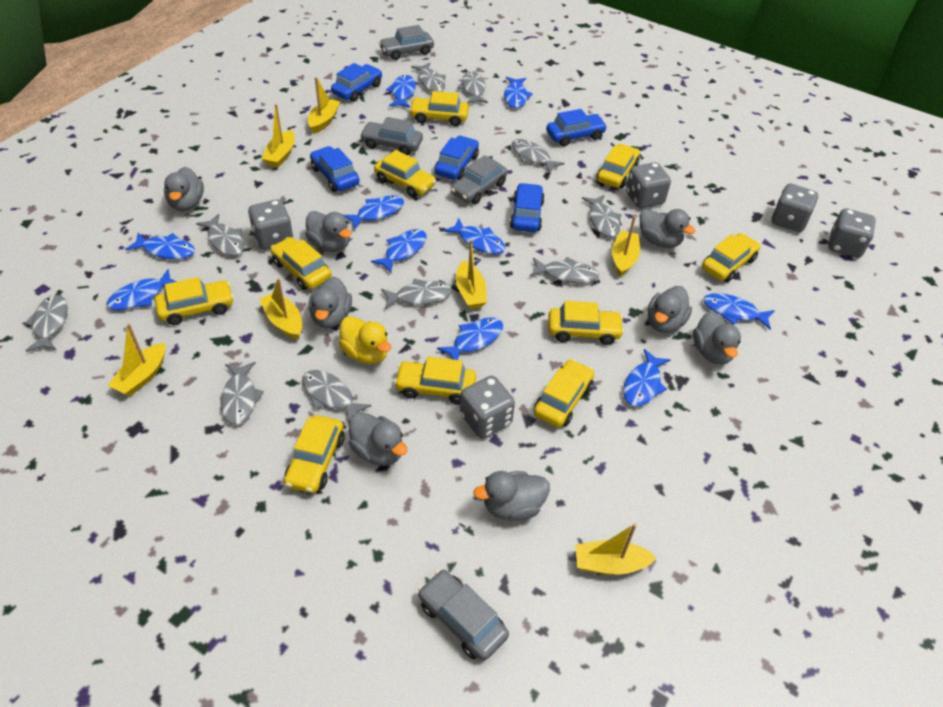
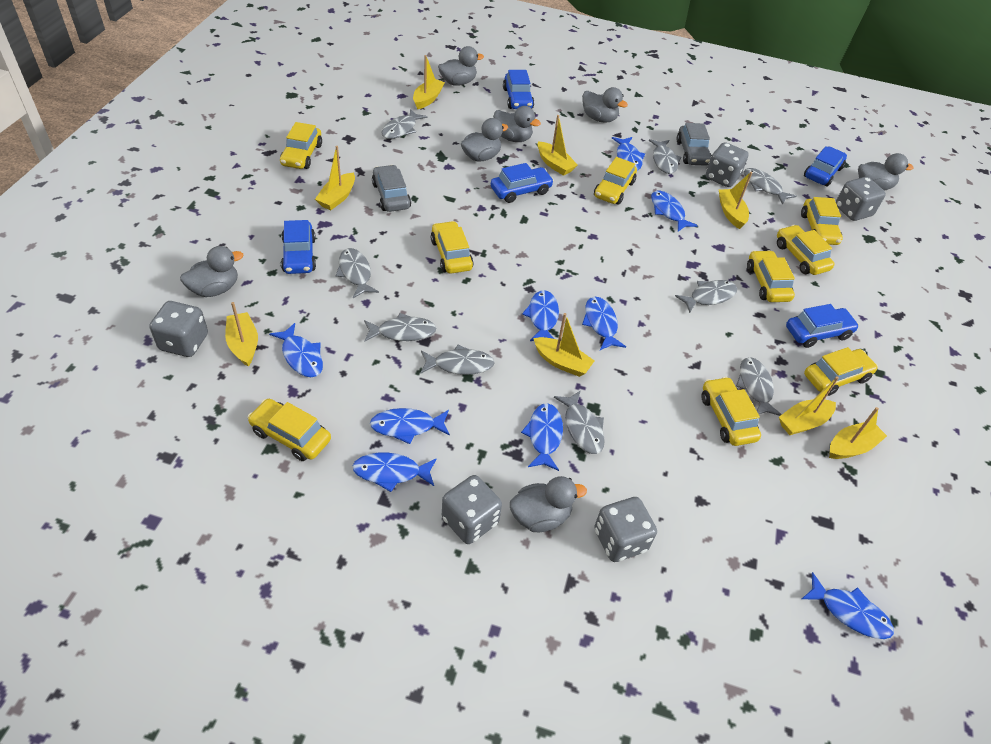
blue fish: [106,269,176,310] [125,233,195,259] [344,195,404,230] [371,229,427,273] [386,75,416,108] [437,317,503,360] [444,218,506,254] [504,77,533,108] [623,349,671,407] [703,293,775,329] = 10 -> [269,323,323,377] [353,453,437,492] [370,408,450,444] [521,403,563,471] [522,290,559,341] [582,297,626,350] [612,137,645,171] [651,191,698,232] [802,572,894,639] = 9
grey car: [360,117,423,155] [379,25,434,60] [418,569,509,661] [451,155,508,204] = 4 -> [372,165,411,212] [676,123,711,166] = 2
grey duck: [164,167,204,211] [305,211,352,252] [308,276,352,328] [349,412,408,466] [473,471,550,520] [640,209,695,248] [648,286,692,333] [693,311,741,365] = 8 -> [180,246,243,297] [438,46,484,86] [461,118,508,162] [493,106,541,142] [510,476,587,532] [582,87,628,122] [858,153,913,190] = 7
grey fish: [24,295,68,352] [196,214,244,256] [221,362,264,425] [302,370,371,421] [381,279,452,309] [411,63,446,92] [457,71,488,103] [512,139,565,174] [530,257,599,284] [582,195,622,237] = 10 -> [336,248,379,298] [364,313,436,342] [381,109,427,139] [421,344,495,375] [554,390,605,454] [649,139,681,174] [675,280,737,313] [736,357,782,416] [744,168,797,205] = 9
yellow boat: [108,323,165,396] [260,278,302,340] [262,104,295,168] [308,77,340,134] [456,239,487,309] [575,523,657,575] [612,216,640,276] = 7 -> [225,302,258,367] [315,146,355,210] [413,55,445,109] [533,313,594,377] [538,115,577,176] [719,172,752,229] [779,376,839,435] [829,407,887,459] = 8
yellow car: [155,277,234,325] [270,237,332,290] [284,415,345,493] [374,150,436,198] [394,356,476,405] [409,91,469,126] [534,359,594,427] [548,301,624,345] [596,144,640,188] [702,233,760,282] = 10 -> [248,399,331,461] [280,122,322,169] [431,221,474,274] [594,157,637,205] [701,377,761,446] [747,250,795,302] [777,225,834,275] [801,197,843,245] [804,347,878,396] = 9
yellow duck: [339,316,391,364] = 1 -> none = 0

